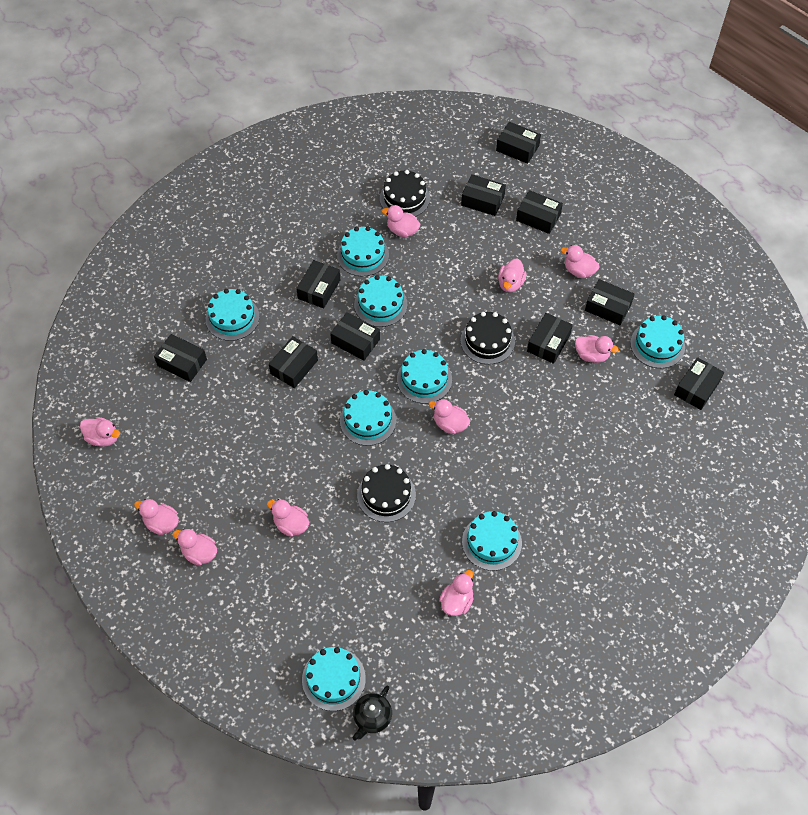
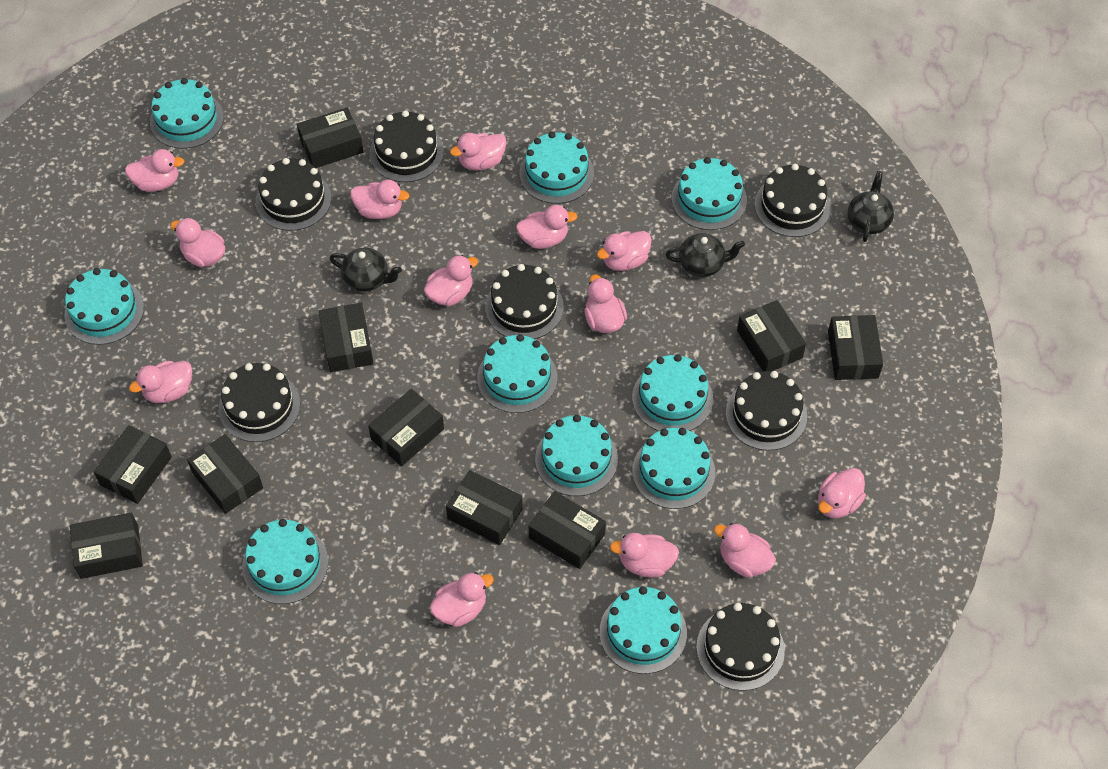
black cake: [357,464,416,522] [380,170,430,217] [461,312,515,364] = 3 -> [219,363,300,442] [256,158,331,231] [370,110,444,182] [485,264,564,339] [696,603,785,691] [726,371,807,450] [755,164,830,237] = 7
black teapot: [353,686,392,741] = 1 -> [329,248,402,292] [666,233,745,277] [848,171,894,242] = 3
pink duck: [80,417,120,447] [134,499,179,535] [172,529,217,566] [267,499,309,537] [382,205,420,237] [428,399,470,434] [439,570,473,616] [498,258,526,292] [561,245,600,278] [575,335,619,363] = 10 -> [125,149,185,192] [129,361,192,403] [170,218,225,267] [350,180,410,219] [424,255,478,306] [430,572,494,627] [450,133,507,171] [516,205,577,249] [584,274,627,333] [597,231,652,271] [610,533,679,578] [714,523,776,578] [818,468,866,518] = 13
turquoise cake: [206,289,259,341] [302,647,366,711] [337,227,389,277] [340,390,396,446] [354,275,407,327] [397,349,452,404] [462,511,522,571] [630,315,685,368] = 8 -> [65,268,144,345] [150,78,224,149] [242,519,328,604] [477,334,558,413] [519,132,594,204] [535,415,618,496] [600,586,687,674] [632,354,713,431] [632,428,715,509] [671,157,747,230] = 10

